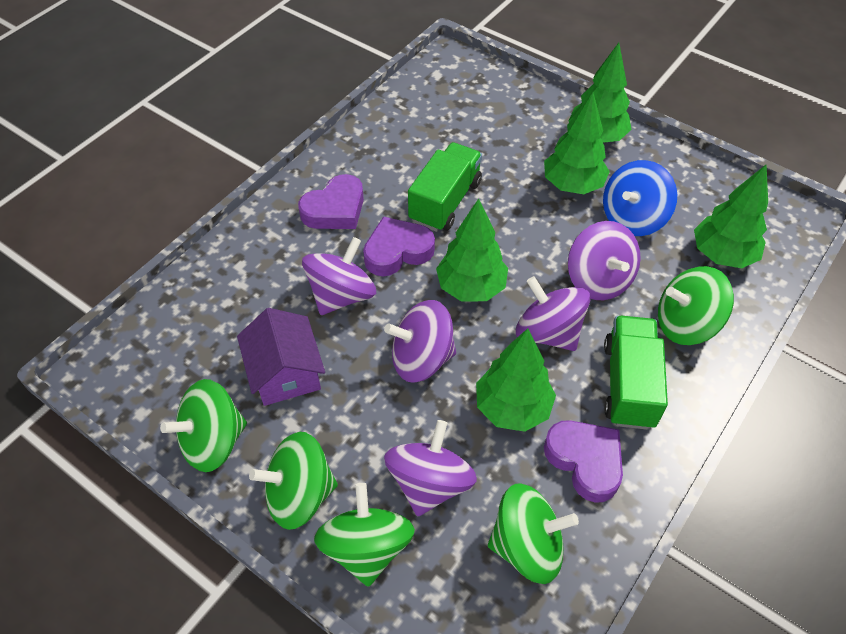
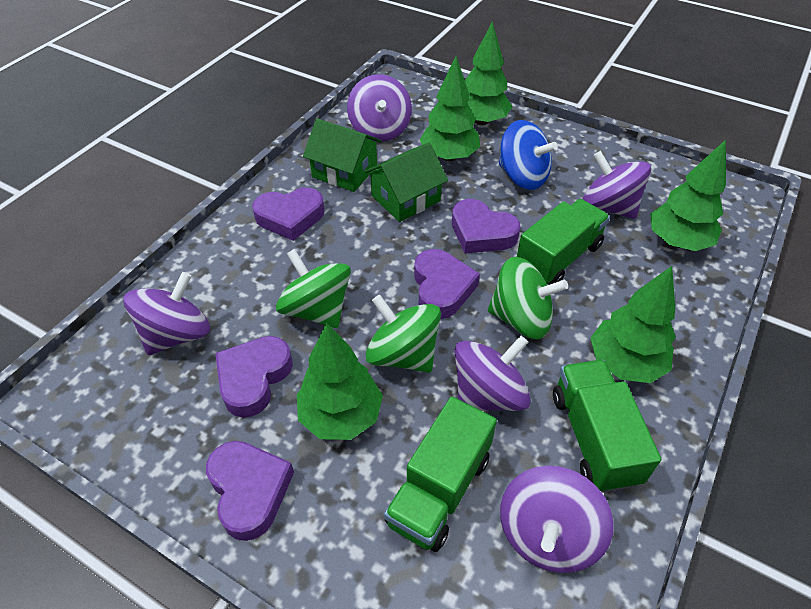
green house: none = 0 -> [303,118,382,192] [364,142,448,222] = 2
green spinning top: [160,379,247,472] [249,432,338,530] [314,483,415,587] [488,483,579,584] [658,266,734,345] = 5 -> [276,249,351,328] [366,295,441,373] [488,257,568,339] = 3
green truck: [408,142,482,232] [604,316,668,430] = 2 -> [384,397,497,552] [517,199,610,285] [553,360,661,493] = 3
purple heart: [298,174,364,229] [363,217,435,276] [544,420,623,503] = 3 -> [206,441,294,541] [215,336,293,418] [252,188,325,241] [414,249,480,319] [452,199,521,254] = 5
purple house: [237,308,325,406] = 1 -> none = 0

